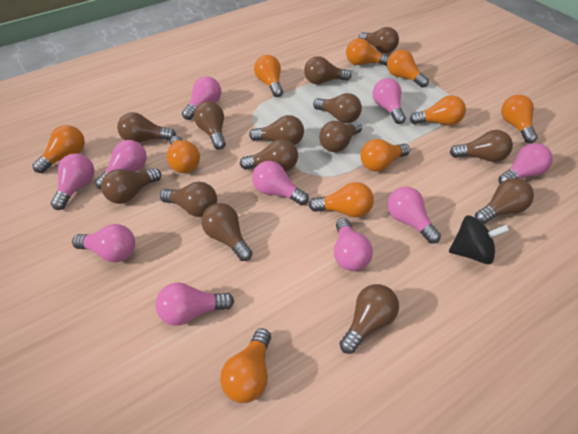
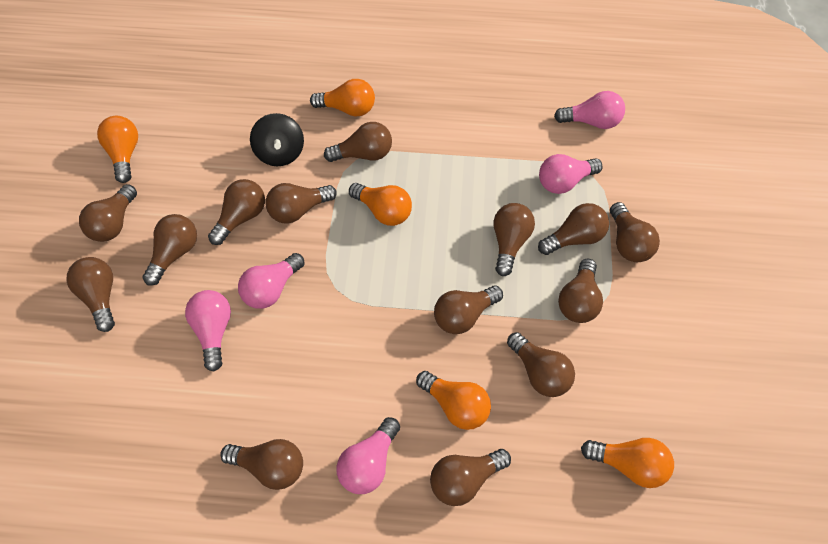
orange light bulb: [32,125,85,173] [167,136,200,173] [220,328,271,403] [254,55,283,97] [309,182,374,218] [346,38,389,66] [360,139,410,172] [387,50,429,88] [410,95,466,126] [501,95,538,143] = 10 -> [97,116,138,183] [310,79,375,117] [349,183,412,226] [416,371,491,430] [581,438,674,488] = 5
pink light bulb: [51,153,94,210] [72,224,135,262] [95,140,147,189] [155,283,234,326] [182,76,221,120] [252,161,309,205] [334,218,373,271] [373,78,406,124] [387,187,441,243] [498,143,553,184] = 10 -> [185,290,231,371] [238,253,305,309] [337,417,400,494] [539,154,602,194] [554,91,625,129] = 5

